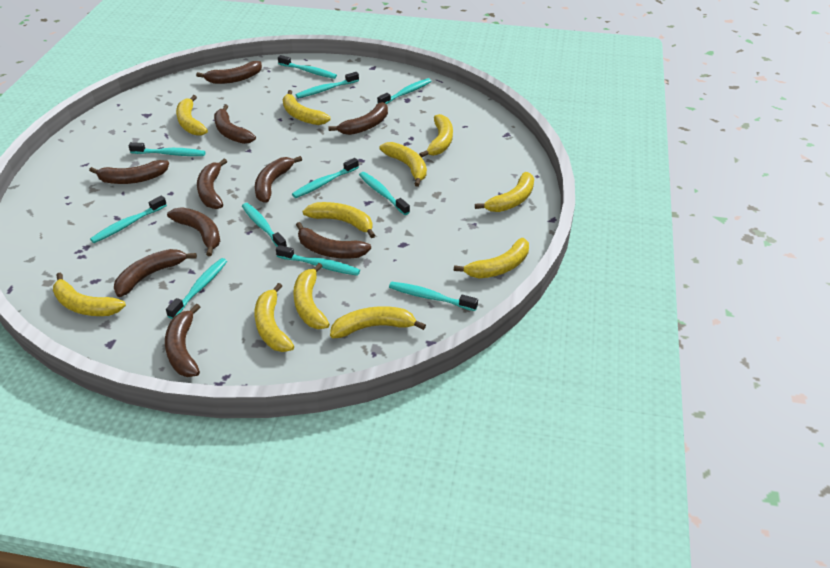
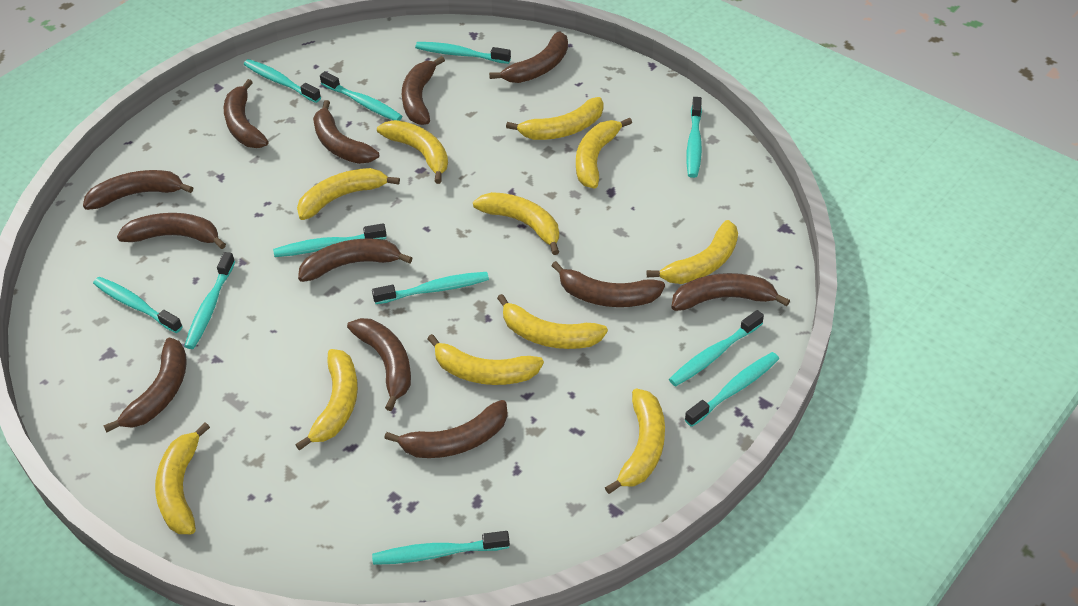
brown banana: [89,160,169,184] [114,249,197,297] [165,304,200,377] [167,207,220,256] [196,61,262,84] [197,159,227,209] [214,105,256,144] [255,156,302,202] [296,222,371,258] [329,102,388,135] = 10 -> [83,170,193,210] [103,338,187,433] [117,213,226,249] [224,79,269,148] [298,238,412,282] [313,100,379,164] [347,318,411,411] [384,400,508,458] [402,56,445,125] [489,31,568,83] [551,261,665,307] [671,273,790,311] = 12

